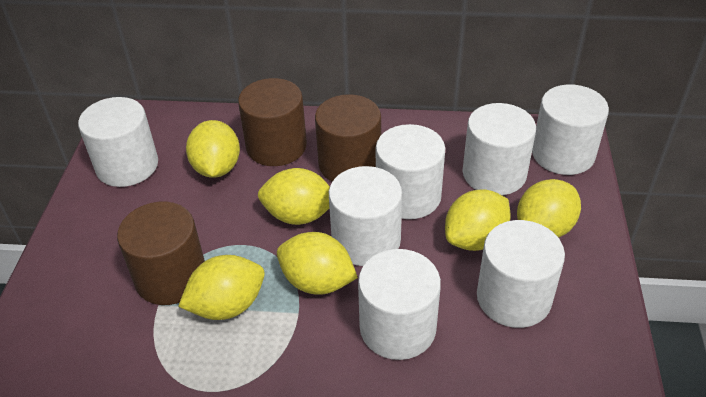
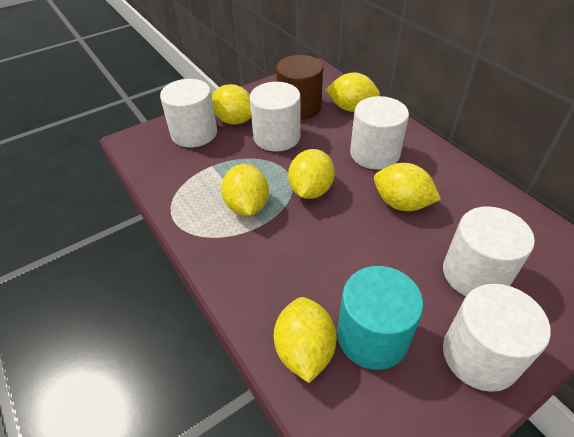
brown cylinder: [117,202,205,305] [238,78,307,166] [315,94,381,182] = 3 -> [276,55,323,120] = 1
turquoise cylinder: none = 0 -> [337,266,424,370] = 1
white cylinder: [78,97,158,187] [329,166,402,266] [358,249,441,360] [376,124,445,219] [463,103,536,195] [477,220,565,328] [532,85,609,175] = 7 -> [160,79,217,147] [250,82,301,152] [350,96,409,170] [443,207,535,296] [443,284,551,392] = 5

